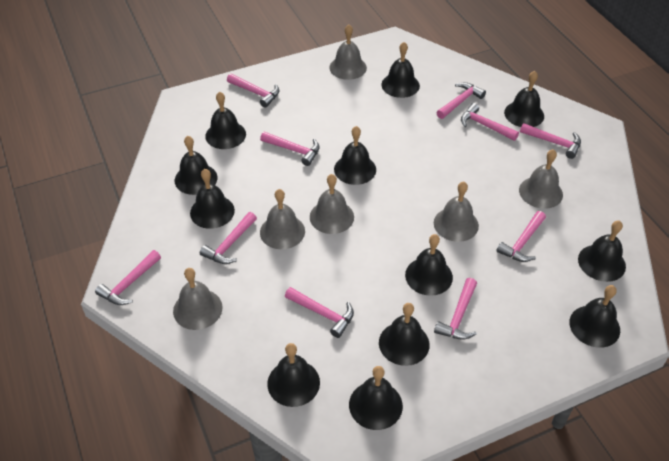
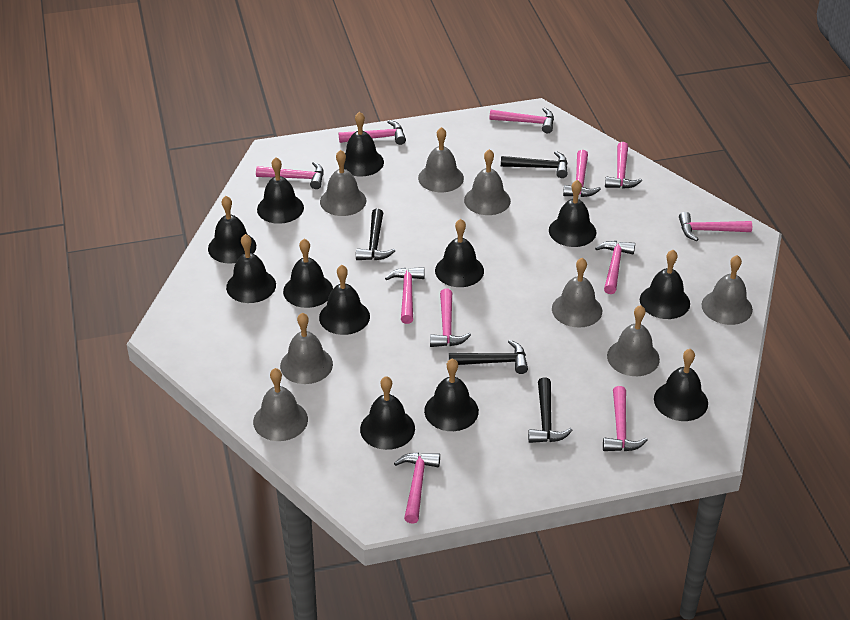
black hammer: none = 0 -> [356,209,395,260] [449,340,528,374] [501,151,568,178] [528,377,573,443] = 4
grey bell: [173,268,223,330] [260,189,305,249] [310,174,354,234] [329,24,367,80] [434,181,479,242] [519,149,563,209] = 6 -> [253,368,308,441] [280,313,333,384] [320,150,366,216] [418,127,464,192] [464,149,511,215] [552,258,602,328] [607,305,660,376] [702,255,753,325] = 8
pink hammer: [95,250,161,305] [200,212,257,264] [227,74,279,108] [260,132,320,166] [285,287,354,338] [434,278,477,340] [436,82,486,119] [461,103,519,141] [496,211,546,262] [520,123,581,159] = 10 -> [256,162,324,189] [339,120,406,145] [385,267,424,324] [394,453,440,524] [430,289,471,347] [489,108,554,133] [563,150,601,197] [595,241,635,294] [603,386,648,451] [605,142,642,189] [679,212,752,241] = 11

